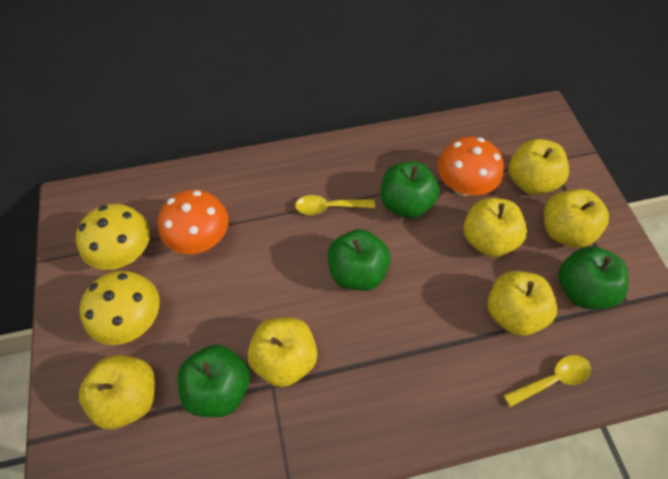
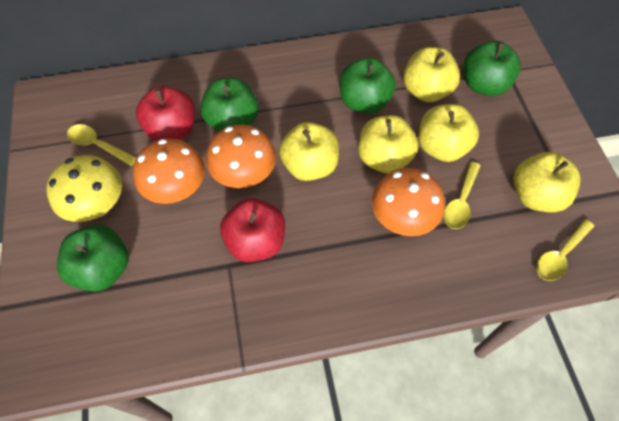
orange mushroom: [158,190,229,254] [438,137,504,196] = 2 -> [133,139,205,204] [206,124,276,188] [372,168,445,236] = 3
red apple: none = 0 -> [136,86,195,141] [220,198,285,262] = 2
yellow apple: [79,355,155,429] [248,318,317,387] [463,198,527,257] [487,271,557,336] [509,139,569,195] [544,189,609,248] = 6 -> [279,122,339,181] [358,115,419,174] [403,47,460,102] [418,104,479,162] [513,152,581,213] = 5
yellow mushroom: [76,204,150,270] [80,271,160,345] = 2 -> [46,155,122,222] = 1
yellow spoon: [295,195,375,215] [503,355,591,407] = 2 -> [67,124,136,166] [444,161,481,229] [536,219,594,281] = 3

